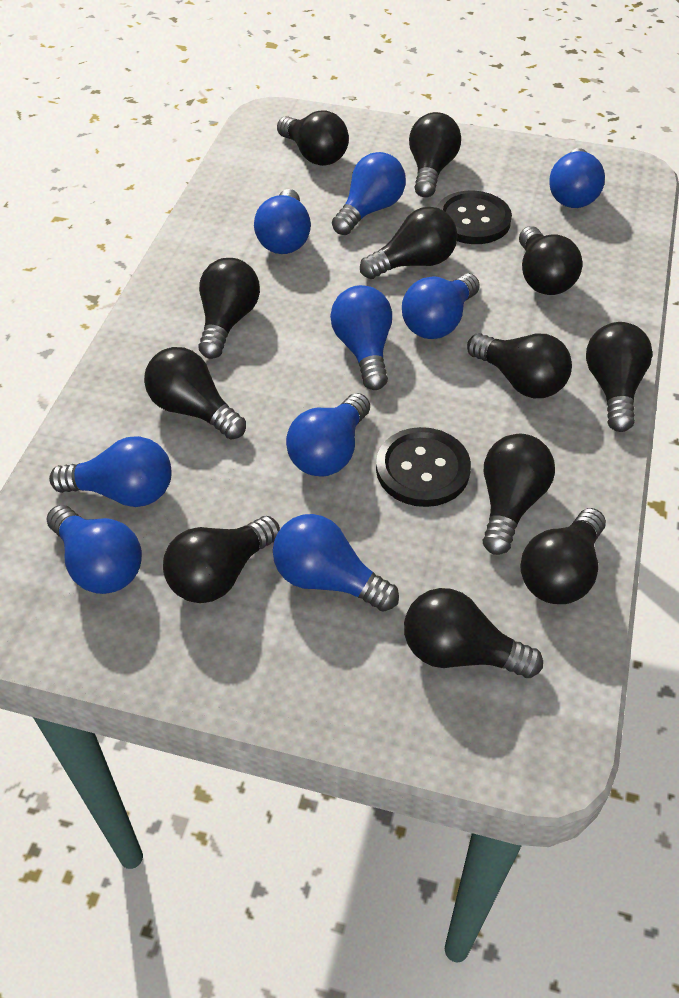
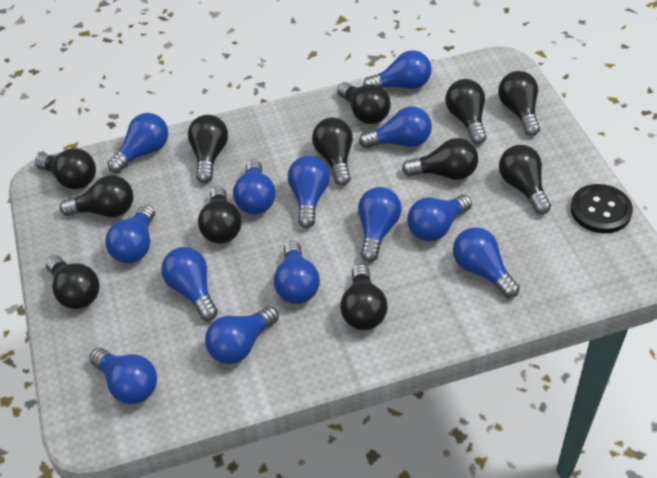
black button: [376,427,471,507] [437,191,512,244] = 2 -> [570,184,633,233] = 1
blue light bulb: [46,505,142,594] [49,436,172,507] [254,189,311,254] [273,514,399,612] [286,393,370,477] [330,285,392,390] [332,152,406,235] [402,273,480,339] [549,148,605,208] = 9 -> [89,348,157,404] [105,205,155,263] [108,113,168,173] [161,247,218,321] [205,306,279,364] [233,160,275,214] [274,241,320,304] [288,156,330,228] [358,187,402,262] [359,107,432,148] [363,50,432,89] [407,195,472,241] [453,227,520,298] = 13

